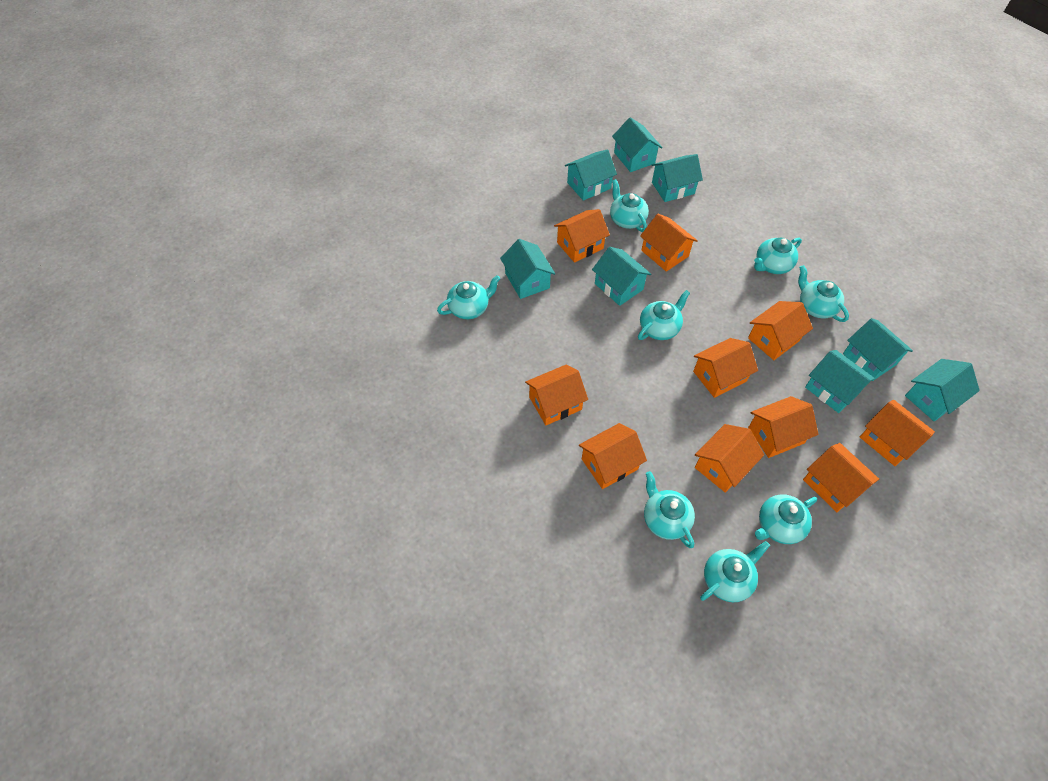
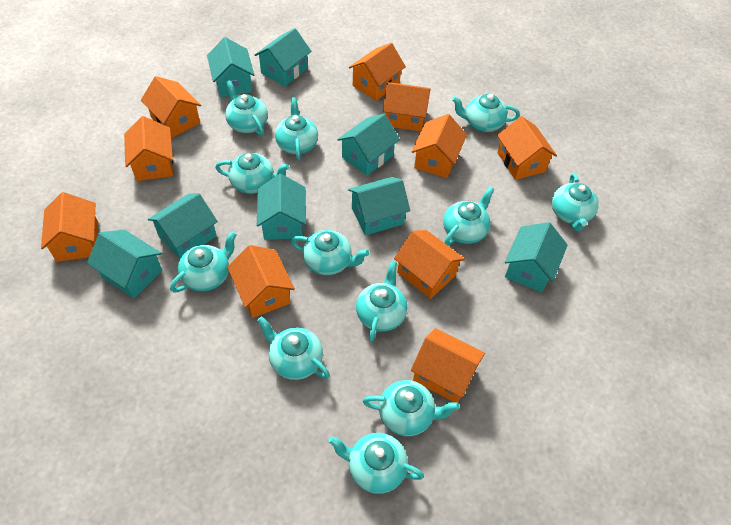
turquoise teapot: [437,275,500,319] [610,179,649,232] [638,290,690,340] [644,471,695,548] [700,541,770,602] [754,238,802,274] [755,494,817,544] [798,265,849,322] = 8 -> [170,231,237,293] [215,153,289,194] [225,80,268,136] [257,316,330,380] [275,97,318,161] [290,230,369,275] [328,433,424,494] [356,261,407,342] [363,380,460,436] [443,187,494,246] [452,94,520,132] [552,173,599,231] = 12

